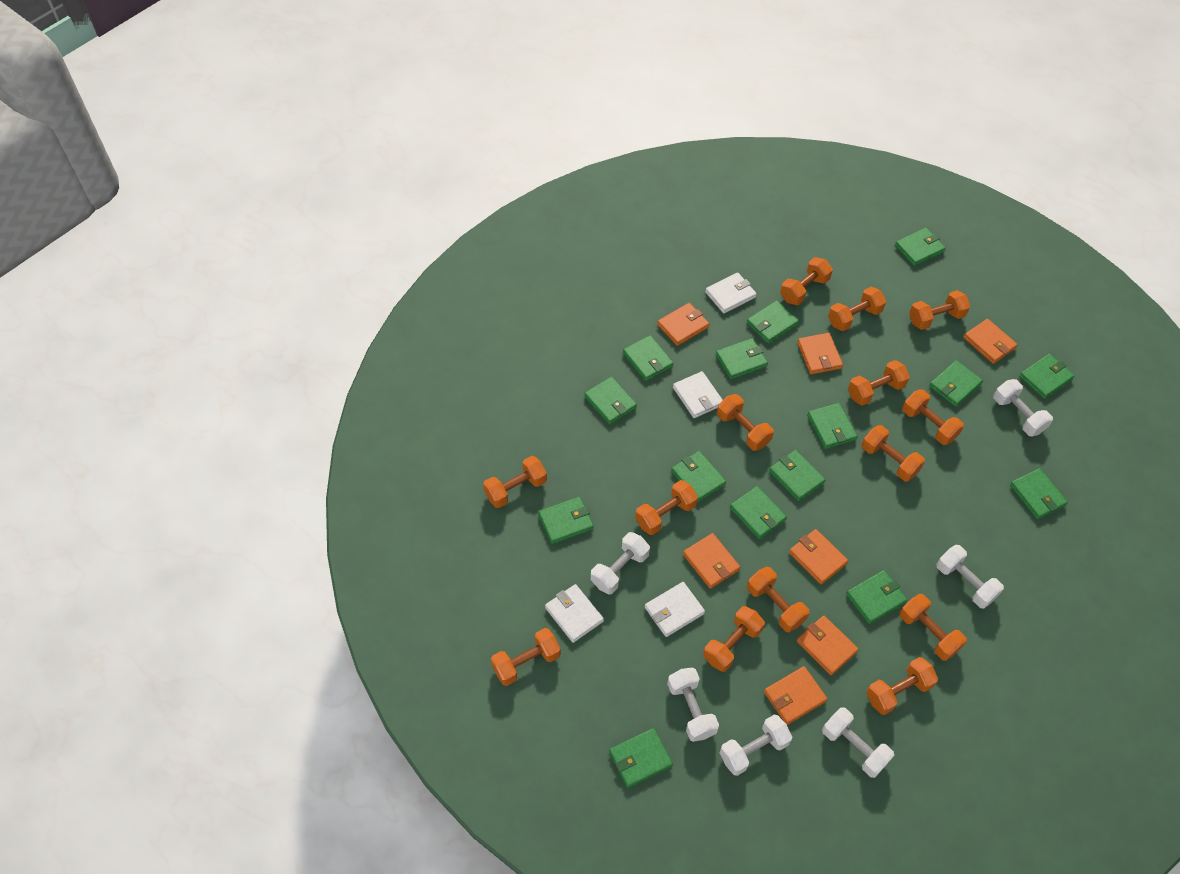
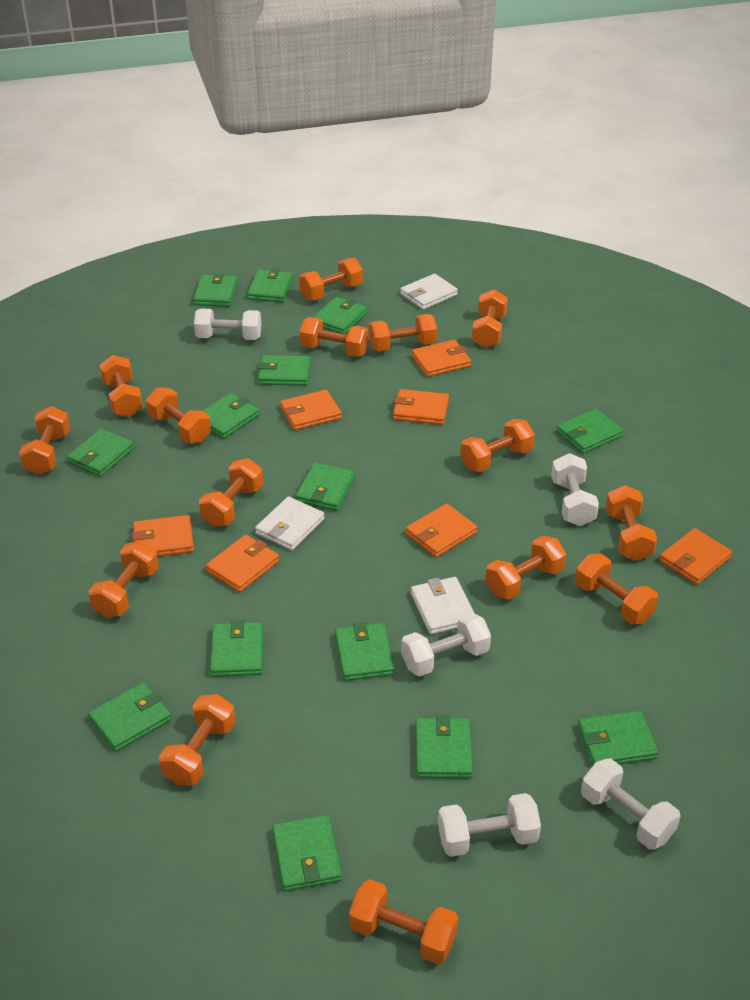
green wallet: [538,496,594,544] [584,376,637,425] [609,728,673,788] [623,335,674,381] [671,451,726,502] [716,338,768,379] [730,486,787,539] [746,300,799,344] [769,450,825,501] [807,403,858,449] [846,570,907,624] [895,228,946,266] [929,360,983,407] [1010,468,1068,519] [1019,354,1074,399] = 15 -> [67,428,134,477] [88,682,172,752] [193,273,238,307] [202,393,259,439] [210,620,264,677] [247,269,293,302] [258,355,311,386] [272,815,342,891] [295,462,355,511] [313,297,367,334] [335,622,395,681] [416,715,473,778] [556,409,623,454] [578,710,659,766] = 14
orange dumbbell: [483,456,547,508] [491,628,561,686] [635,480,698,535] [703,606,765,672] [717,394,774,451] [747,567,809,632] [780,257,833,305] [828,287,886,331] [848,360,910,406] [862,425,925,481] [866,657,938,715] [899,594,967,661] [902,389,964,445] [909,290,970,330] = 14 -> [19,406,70,475] [89,541,159,618] [100,355,143,417] [146,387,211,443] [159,694,236,785] [199,458,263,527] [299,258,363,301] [300,317,369,357] [349,879,459,964] [369,314,437,351] [460,419,535,472] [472,289,508,348] [486,536,566,600] [575,554,658,624] [606,485,657,561] = 15
white dumbbell: [591,532,650,594] [667,667,719,742] [720,715,792,776] [822,707,894,778] [936,545,1004,608] [993,379,1053,437] = 6 -> [194,309,261,340] [401,612,491,676] [438,793,541,857] [551,453,599,526] [581,759,681,850] = 5
white wallet: [545,584,604,643] [645,582,705,637] [673,371,723,418] [705,273,757,313] = 4 -> [255,496,325,551] [400,274,458,310] [411,577,475,634] = 3

